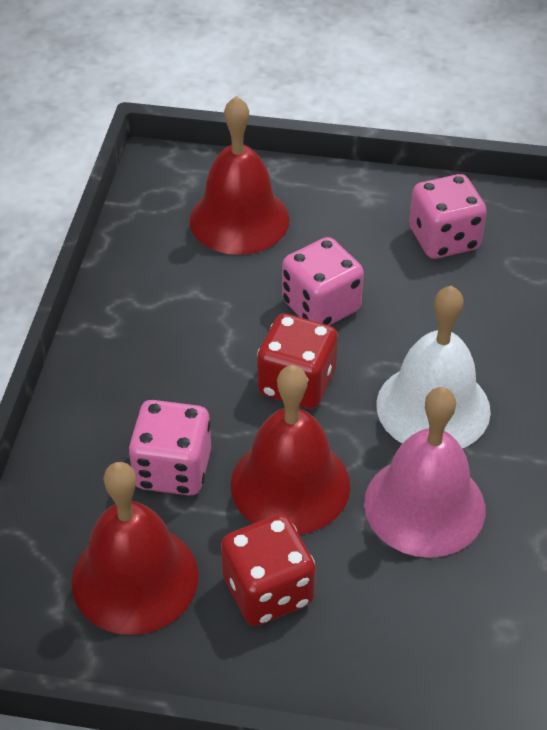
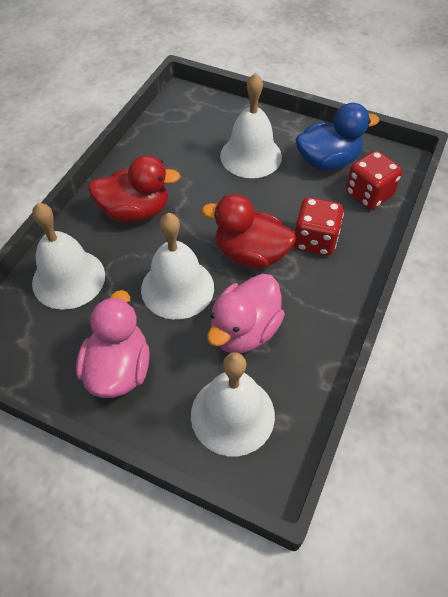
blue duck: none = 0 -> [296,103,379,170] = 1
pink bell: [364,387,485,558] = 1 -> none = 0
pink dice: [128,400,211,496] [282,237,364,325] [409,174,487,259] = 3 -> none = 0
pink duck: none = 0 -> [76,290,150,398] [207,274,285,354] = 2
red bell: [71,462,199,635] [190,96,289,255] [231,365,350,535] = 3 -> none = 0
red duck: none = 0 -> [88,155,180,222] [202,194,296,269] = 2
white bell: [376,285,491,448] = 1 -> [32,203,105,310] [141,213,214,320] [191,352,275,456] [220,73,282,178] = 4

